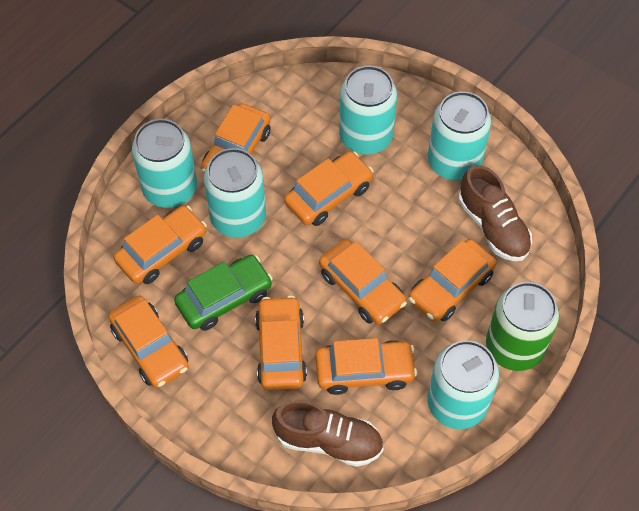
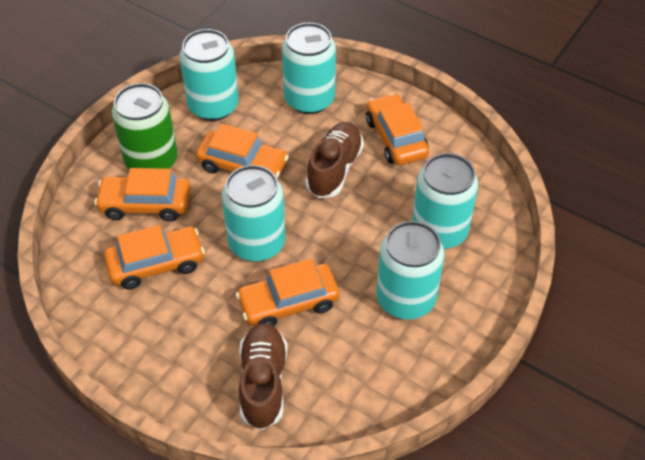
green car: [174,255,273,331] = 1 -> none = 0
orange car: [108,296,189,388] [114,205,207,284] [201,103,271,173] [255,296,307,390] [284,151,373,226] [315,338,417,395] [319,239,407,325] [408,239,496,322] = 8 -> [94,168,190,221] [104,225,205,290] [196,124,289,179] [236,259,340,326] [366,93,429,165] = 5

